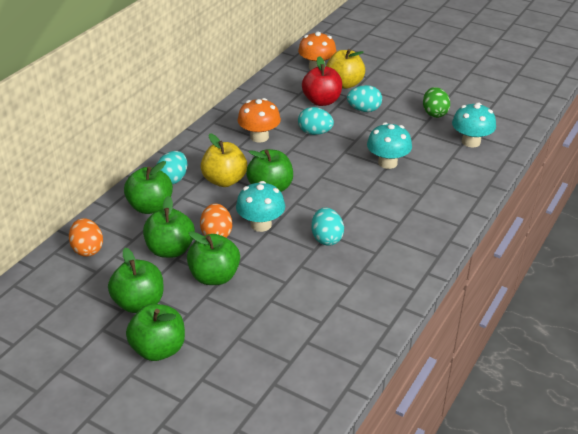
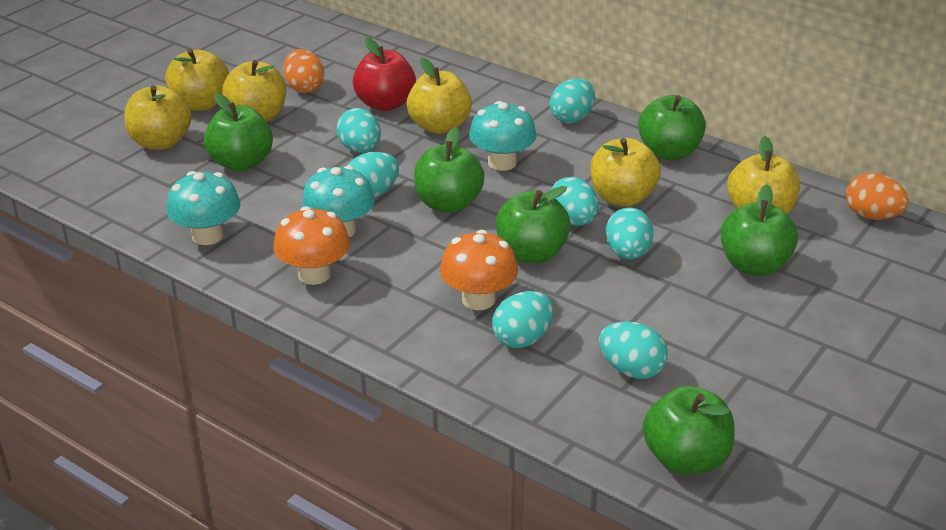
green egg: [423,87,450,118] = 1 -> none = 0
turquoise egg: [156,151,187,184] [298,107,334,135] [311,208,344,246] [347,85,382,112] = 4 -> [336,108,381,153] [347,152,399,197] [492,291,554,348] [550,78,595,123] [551,177,599,226] [599,321,668,379] [605,208,654,259] = 7
yellow apple: [201,133,247,187] [326,49,365,89] = 2 -> [124,85,192,150] [165,49,229,111] [222,60,286,122] [407,58,472,134] [590,138,661,207] [727,136,800,214] = 6

